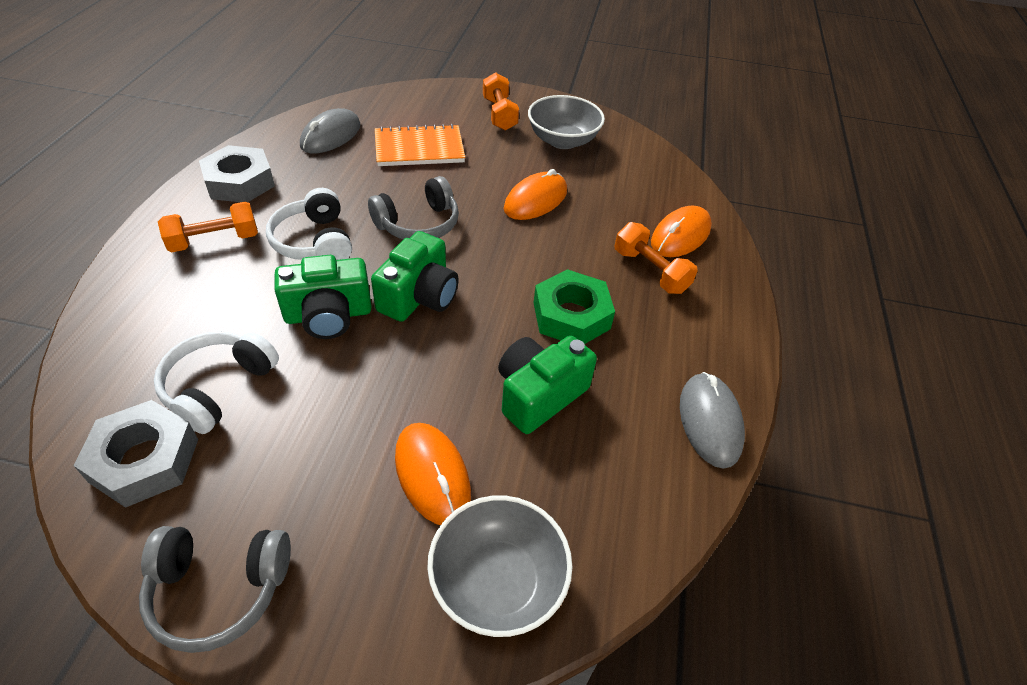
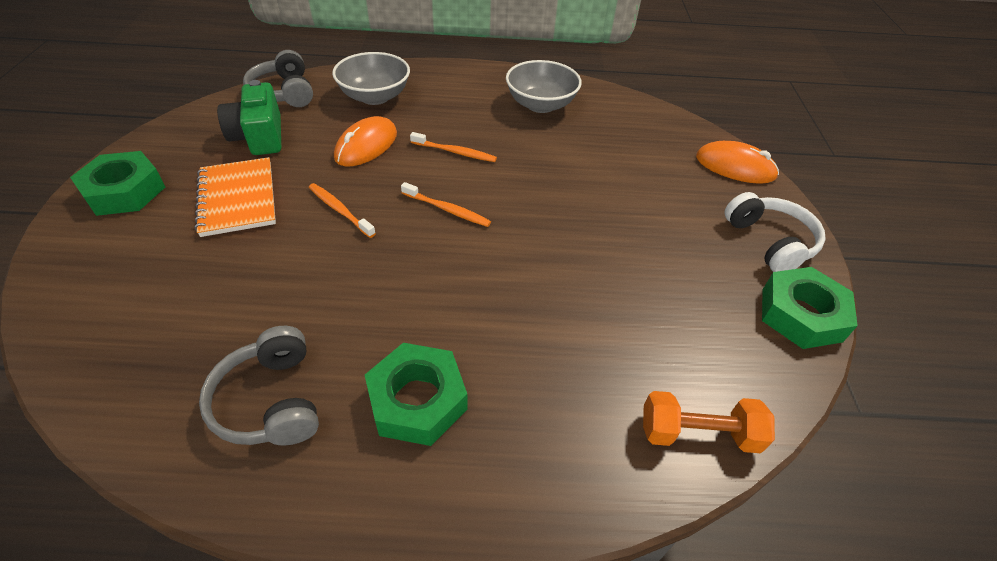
green camera: [275,255,372,339] [371,231,459,322] [498,336,597,434] = 3 -> [217,80,281,155] = 1
green nut: [534,269,615,344] = 1 -> [70,151,165,216] [365,343,467,446] [762,267,858,349] = 3
grey mouse: [300,108,360,153] [680,372,745,469] = 2 -> none = 0
grey nut: [74,400,198,508] [199,145,275,202] = 2 -> none = 0
orange dumbbell: [158,201,258,252] [483,72,519,131] [615,222,698,294] = 3 -> [643,391,775,453] = 1
orange mouse: [395,423,471,525] [503,169,567,220] [651,205,712,257] = 3 -> [334,116,397,166] [696,141,779,184] = 2
orange toothbrush: none = 0 -> [309,183,376,238] [401,182,491,227] [410,132,497,162] = 3
white headphones: [154,331,279,434] [266,188,352,260] = 2 -> [725,192,826,272] = 1

